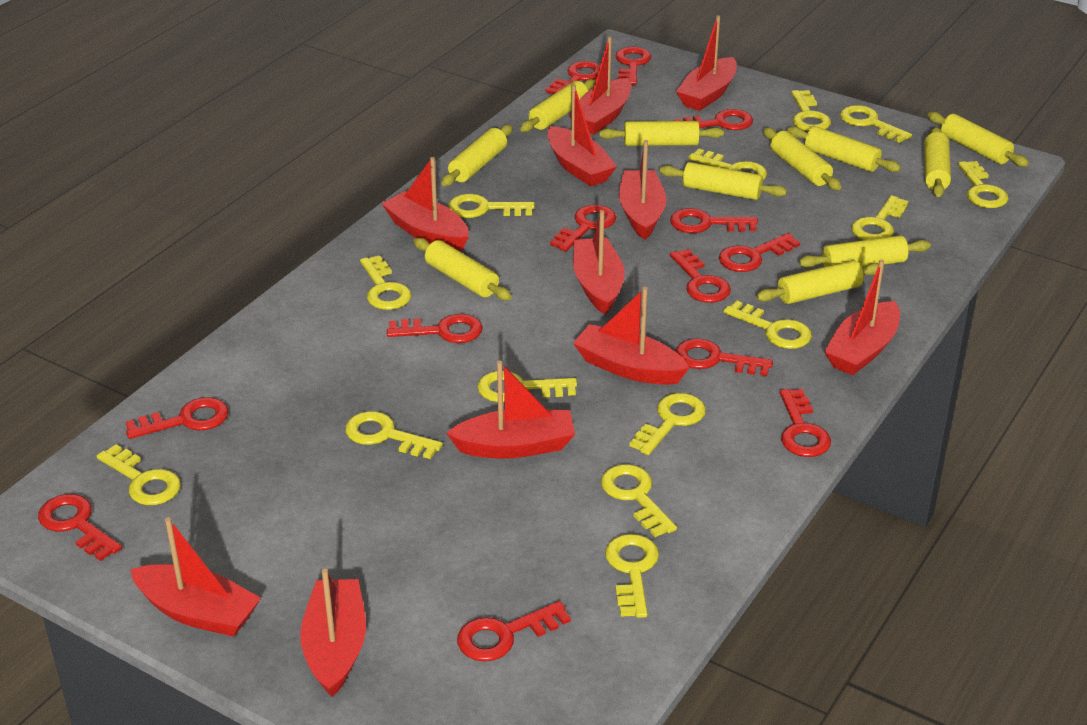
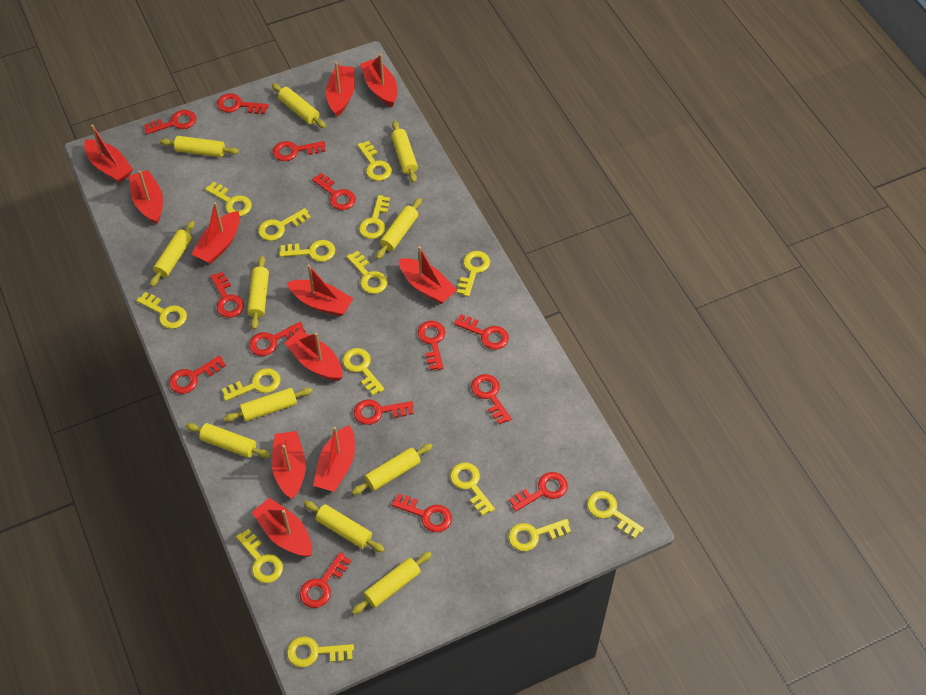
red key: [38,494,122,561] [125,397,229,439] [387,314,483,343] [457,601,571,662] [546,61,600,94] [550,205,616,252] [616,47,651,85] [670,208,758,233] [670,249,731,303] [674,109,753,130] [675,338,773,376] [719,233,800,272] [780,389,831,457] = 13 -> [144,110,196,134] [169,355,226,394] [210,271,244,318] [217,93,269,114] [249,322,305,356] [273,141,326,161] [300,552,351,608] [312,173,356,210] [354,399,414,425] [391,493,452,532] [418,321,445,370] [454,314,509,350] [471,374,512,425] [509,472,568,512] = 14
yellow key: [96,444,181,505] [345,411,443,459] [360,255,411,310] [448,194,535,218] [477,370,577,402] [601,464,677,537] [605,534,659,618] [629,393,706,455] [688,149,767,180] [724,300,812,349] [791,90,831,131] [840,105,912,143] [851,195,909,240] [958,161,1009,208] = 14 -> [136,292,187,329] [205,182,252,216] [222,368,281,401] [236,529,283,583] [258,208,311,241] [279,240,335,262] [287,636,354,667] [342,348,385,395] [347,251,388,294] [358,141,392,181] [359,195,390,239] [450,463,495,516] [457,251,490,297] [508,519,571,551] [587,491,644,539] = 15

